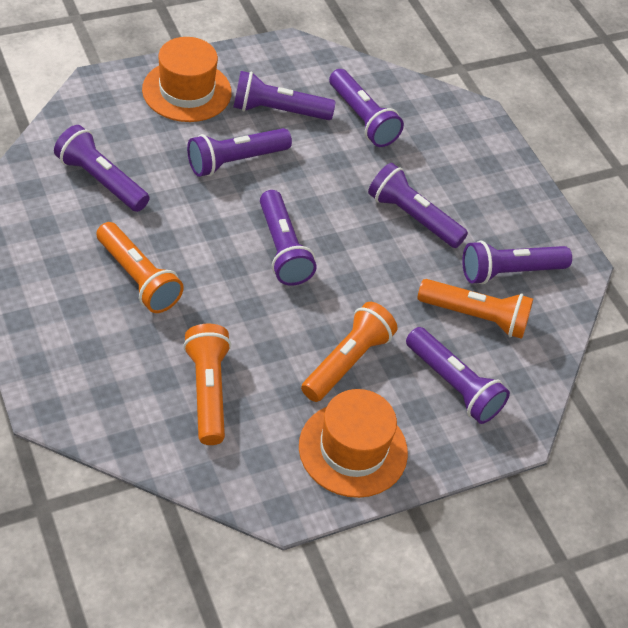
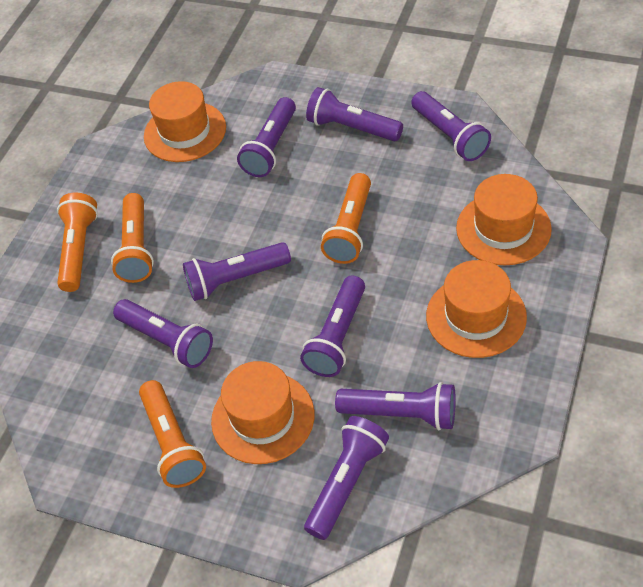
orange hat: [142,37,232,122] [299,389,408,498] = 2 -> [144,81,226,162] [211,361,315,464] [426,260,527,358] [456,174,552,266] = 4

